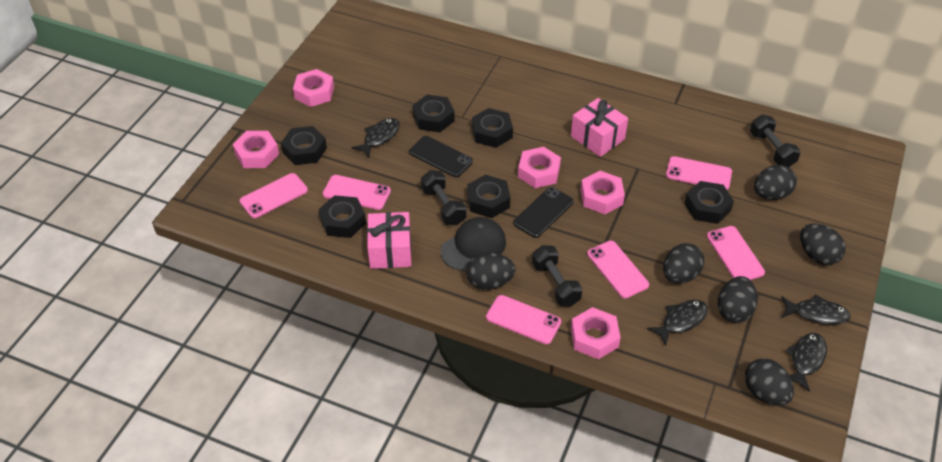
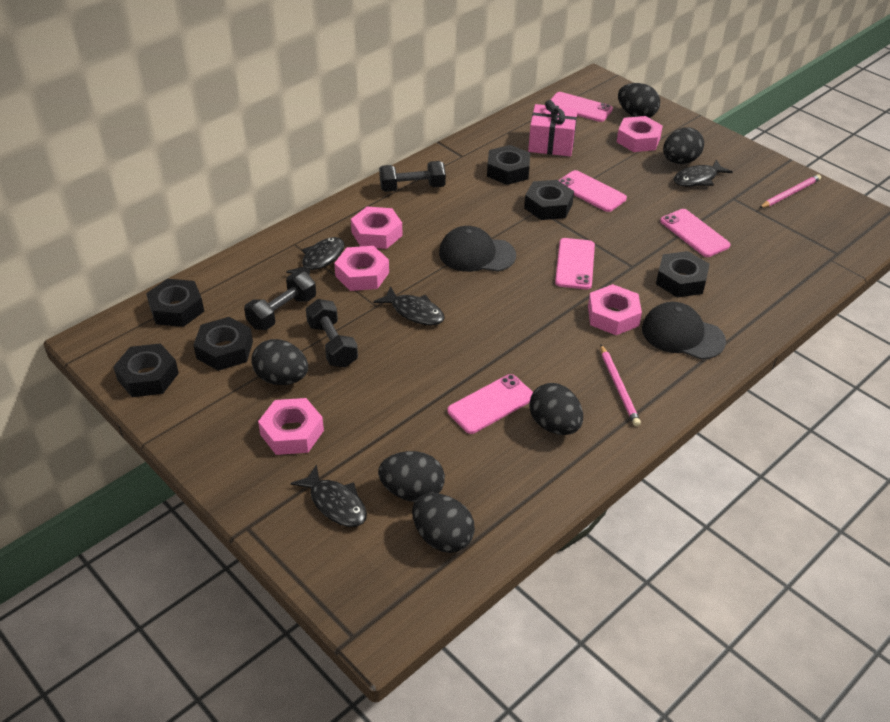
black cap: [441,217,506,271] = 1 -> [439,226,516,272] [642,302,726,360] = 2
black phone: [409,136,473,177] [513,187,574,238] = 2 -> none = 0
pink gift: [367,212,411,269] [571,98,628,157] = 2 -> [528,100,578,157] = 1
pink pencil: none = 0 -> [601,345,641,426] [759,174,821,208] = 2
pink phone: [240,173,308,218] [323,175,391,210] [486,295,561,344] [587,241,649,298] [666,156,732,190] [707,226,765,280] = 6 -> [447,374,533,434] [551,92,613,122] [555,238,595,289] [558,170,627,212] [660,209,731,257] = 5

